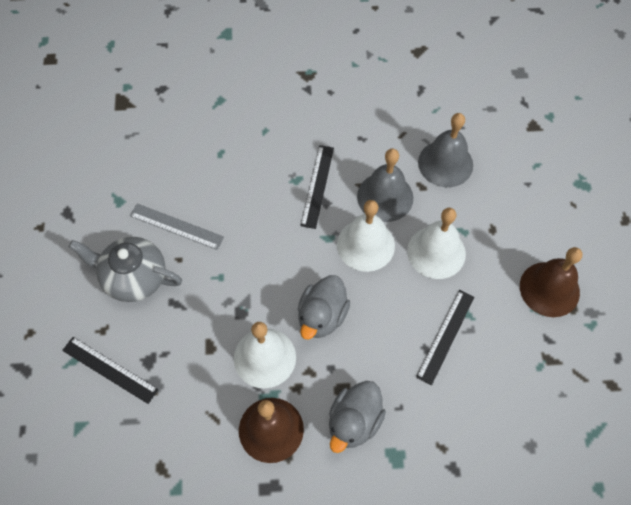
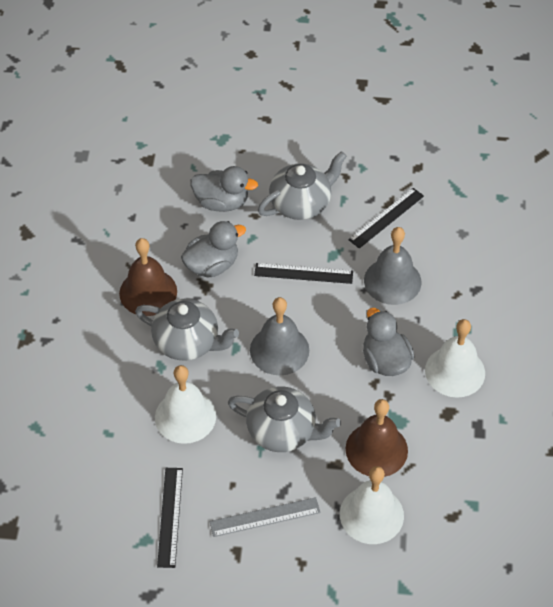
grey duck: [298,275,350,339] [329,381,386,453] = 2 -> [181,221,246,277] [190,166,258,212] [363,308,415,376] = 3
grey teapot: [69,237,182,302] = 1 -> [135,299,239,360] [228,387,341,452] [258,151,347,220] = 3

